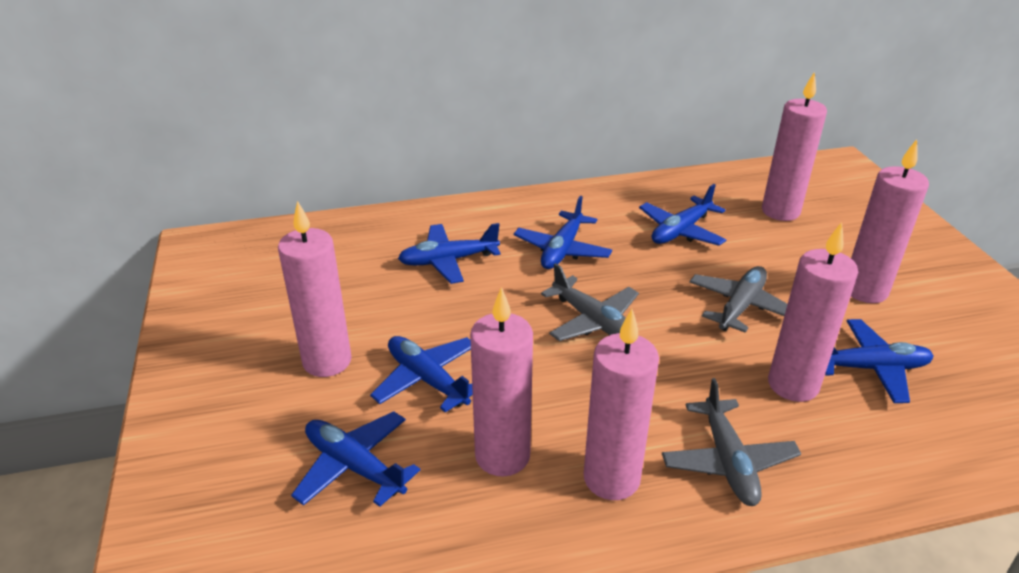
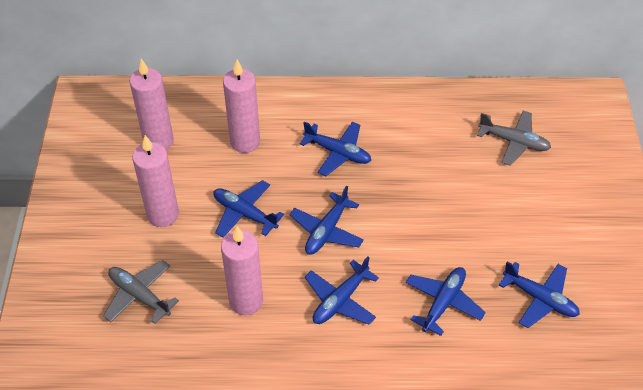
grey plane: [541,263,639,341] [662,378,801,506] [689,266,787,333] = 3 -> [103,260,179,324] [477,111,551,166] = 2
pink candle: [278,201,352,377] [470,287,533,477] [584,309,659,500] [762,72,827,221] [768,222,858,402] [851,139,929,303] = 6 -> [129,59,174,150] [132,135,179,227] [221,226,263,315] [223,60,260,153] = 4

